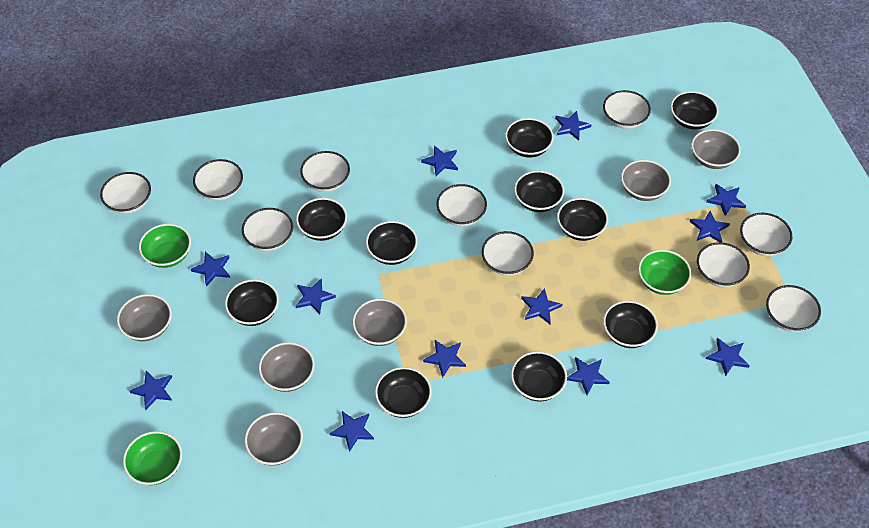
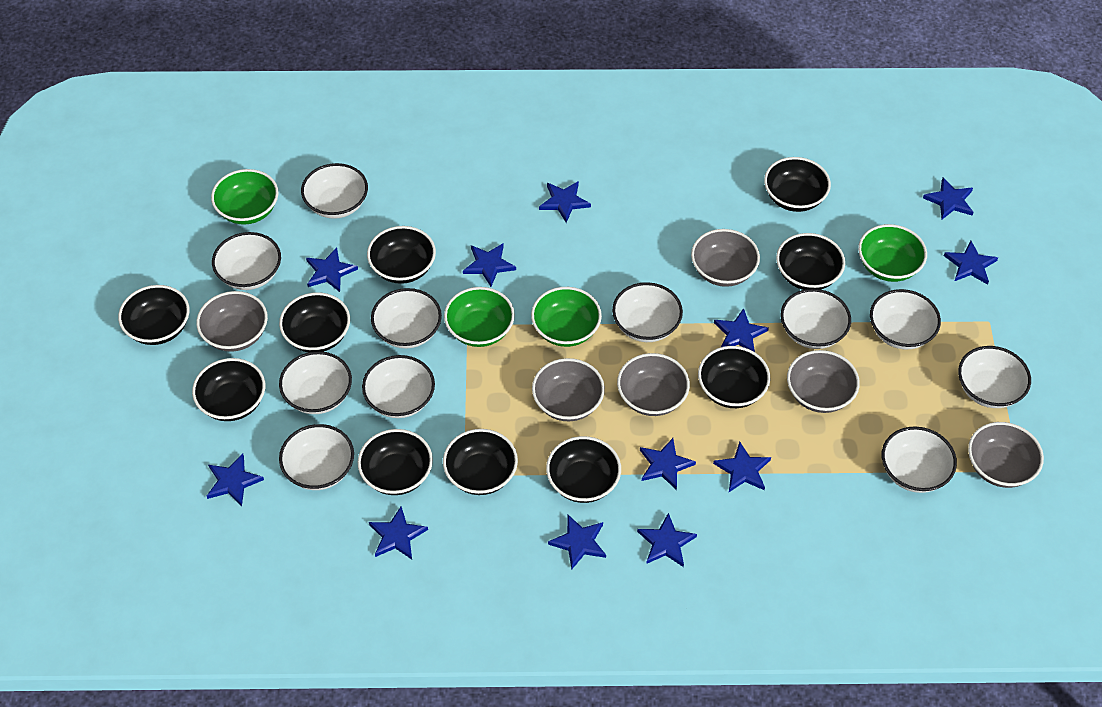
green bowl: [123,431,182,485] [139,224,191,268] [638,250,691,295] = 3 -> [211,169,278,225] [444,287,515,347] [531,287,602,347] [858,224,927,282] = 4
white bowl: [100,172,151,214] [193,159,243,201] [242,208,293,251] [300,151,350,192] [436,184,487,226] [482,231,534,276] [603,90,651,129] [697,242,750,287] [740,213,793,256] [766,285,821,332] = 10 -> [212,232,281,290] [279,351,352,414] [279,424,354,490] [301,163,368,219] [362,355,435,418] [371,288,442,349] [612,282,683,342] [780,289,851,349] [870,289,941,349] [882,426,957,493] [958,346,1031,408] = 11

